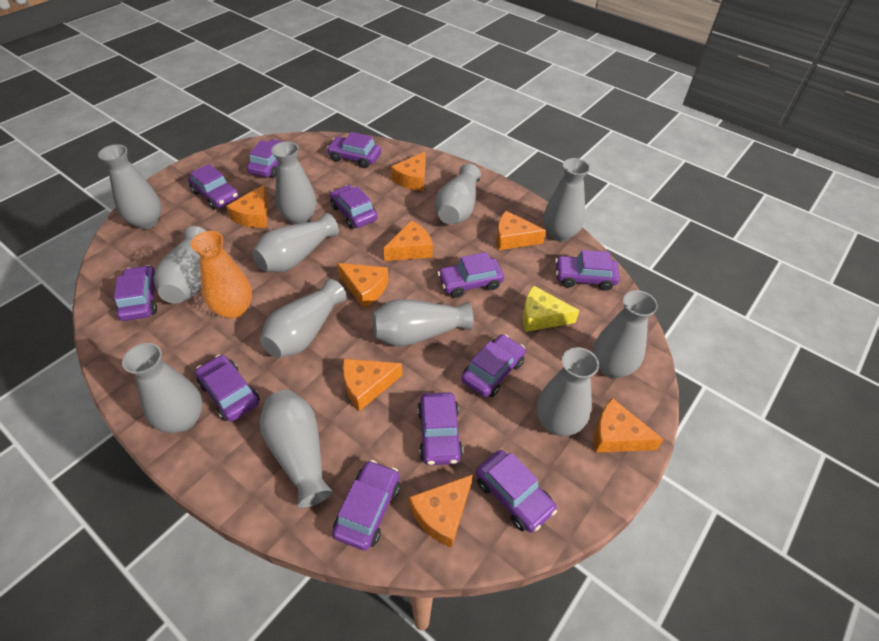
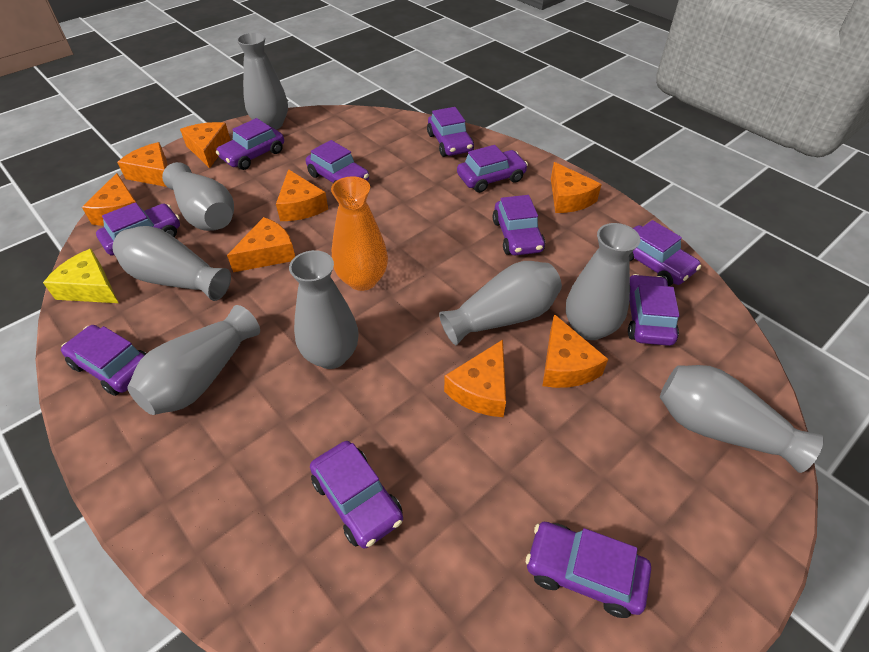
grey vase: [98,144,161,229] [122,343,203,433] [153,226,206,304] [252,213,339,272] [259,390,333,508] [260,279,346,358] [271,141,317,225] [372,299,473,346] [435,164,481,224] [537,347,599,436] [544,158,590,241] [593,290,658,378] = 12 -> [112,226,231,301] [127,305,260,415] [162,162,234,231] [236,32,288,130] [289,250,359,369] [439,261,562,345] [566,223,640,340] [660,365,824,473] = 8
purple car: [114,265,157,321] [188,164,239,210] [195,355,260,421] [247,139,284,178] [327,132,381,168] [330,185,378,229] [332,460,400,551] [418,392,463,465] [437,252,504,298] [461,334,526,397] [476,450,557,533] [555,250,620,291] = 12 -> [61,325,147,396] [96,202,180,256] [216,118,284,170] [306,140,369,184] [310,441,403,549] [427,107,474,157] [457,145,528,193] [493,195,545,255] [526,522,651,618] [628,274,680,346] [629,220,701,286] = 11

